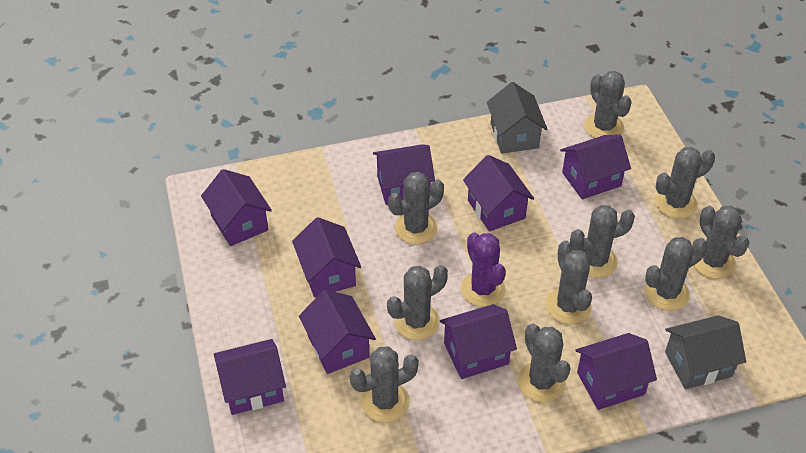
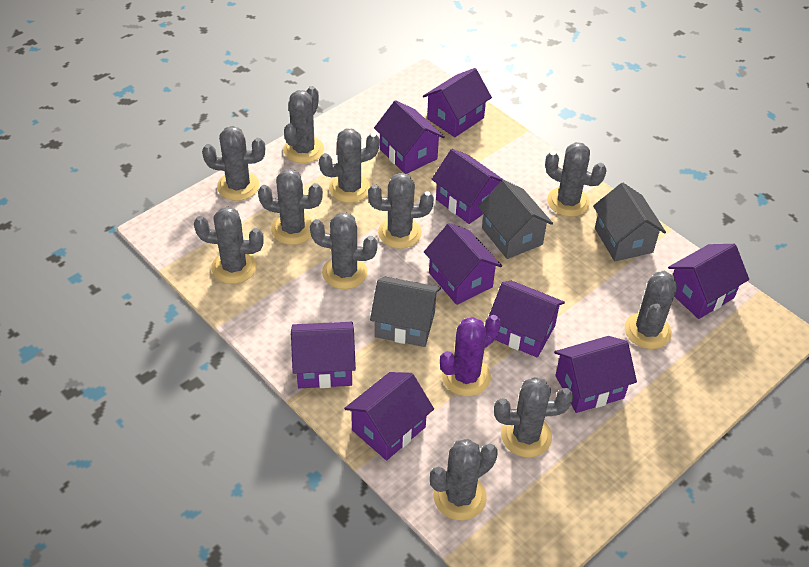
grey cactus: [350,347,419,422] [387,265,448,340] [388,172,444,244] [518,324,571,402] [546,241,592,324] [570,205,635,278] [584,71,632,138] [644,237,707,311] [655,147,715,219] [694,206,750,279] = 10 -> [194,207,264,284] [202,126,265,201] [258,169,323,245] [283,86,324,163] [310,212,378,289] [319,128,380,203] [368,173,434,249] [430,439,498,520] [494,377,573,457] [545,142,607,217] [625,271,677,349] = 11
grey house: [487,82,547,153] [665,315,746,389] = 2 -> [370,277,441,347] [478,180,553,259] [593,183,666,261] = 3

